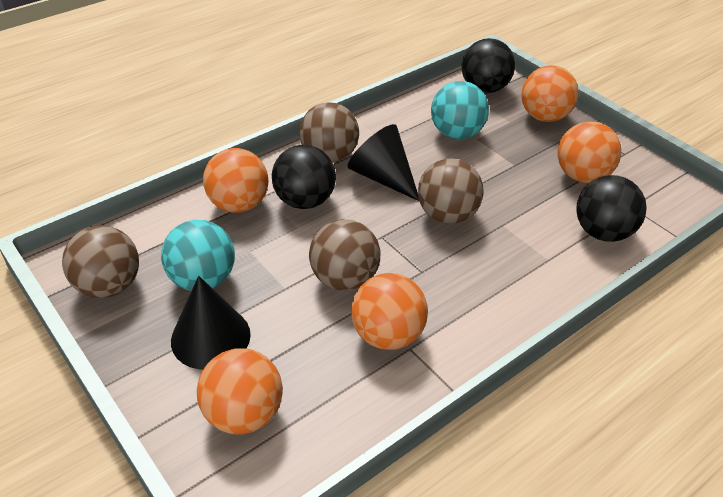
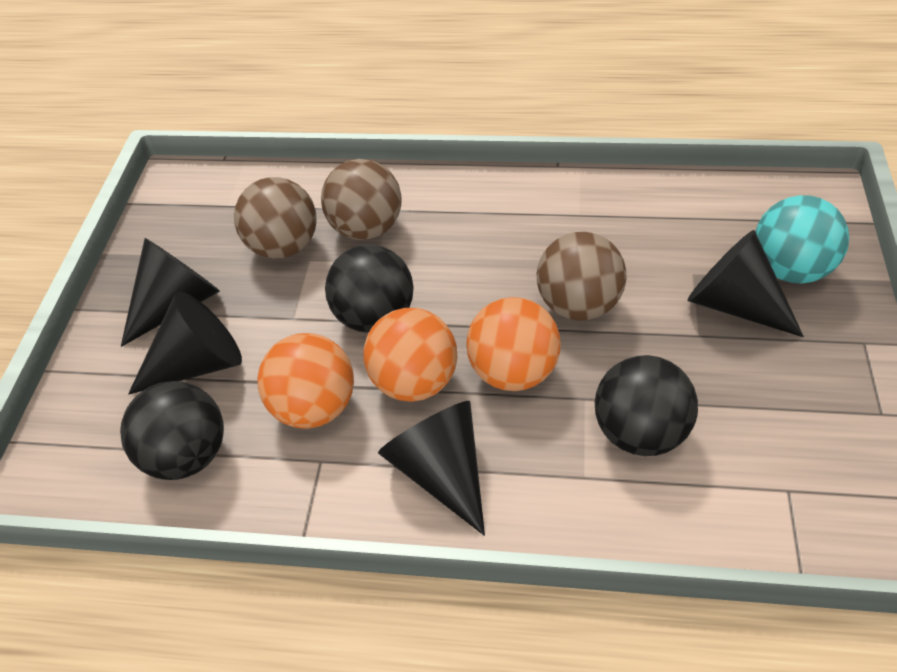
black cone: [171,276,251,370] [348,124,420,202] = 2 -> [121,238,220,347] [128,291,242,395] [378,401,485,536] [687,230,804,337] = 4
brown ball: [62,225,139,298] [299,102,359,163] [309,219,380,291] [418,158,484,224] = 4 -> [234,177,317,259] [321,159,402,240] [537,232,627,321] = 3
orange ball: [197,349,283,435] [203,148,269,213] [351,273,428,350] [521,65,579,122] [557,121,621,183] = 5 -> [258,333,354,429] [363,308,457,402] [466,297,561,391] = 3
turquoise ball: [161,220,235,291] [431,81,489,139] = 2 -> [755,195,849,284] = 1

